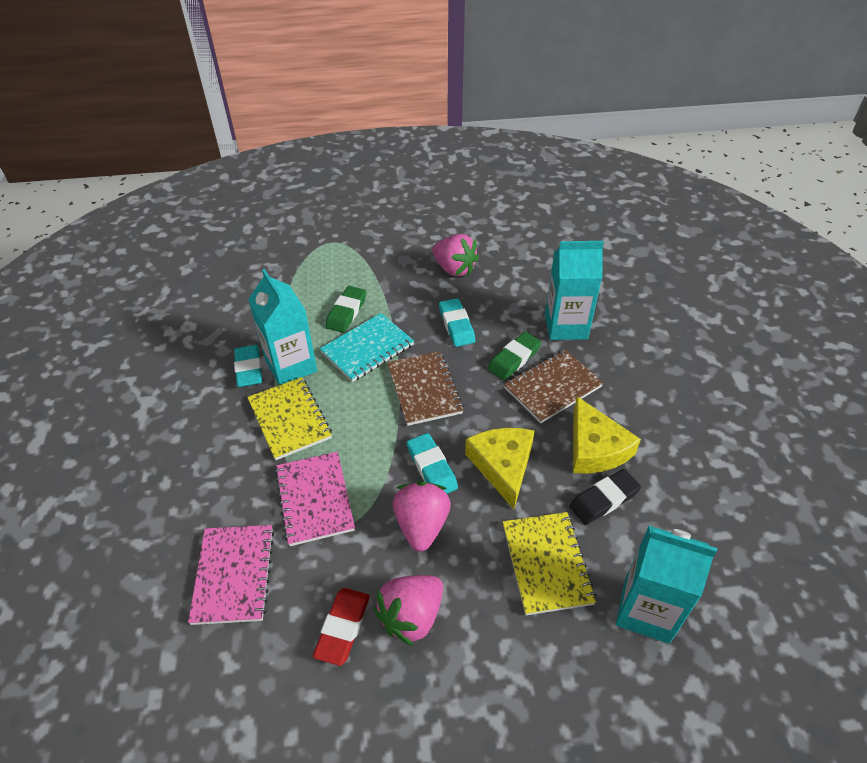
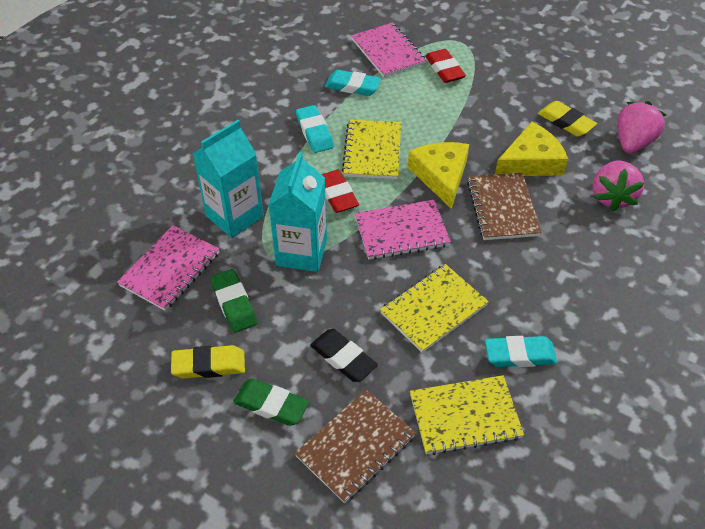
pink notebook: [188,525,274,625] [275,452,355,546] = 2 -> [117,225,219,311] [351,23,426,77] [355,200,451,260] = 3
pink strawberry: [374,575,443,646] [393,481,451,551] [432,234,479,277] = 3 -> [593,161,644,212] [617,101,666,154] = 2
red eraser: [313,588,370,666] = 1 -> [321,170,359,213] [425,49,466,83] = 2
turquoise carton: [248,269,317,385] [545,241,604,340] [616,526,717,644] = 3 -> [192,120,264,238] [269,152,327,272] = 2
turquoise notebook: [320,313,414,382] = 1 -> none = 0
yellow eraser: none = 0 -> [171,345,245,379] [538,101,597,137] = 2
yellow notebook: [247,377,332,460] [503,512,596,615] = 2 -> [342,120,401,179] [380,264,489,353] [410,375,524,455] = 3

